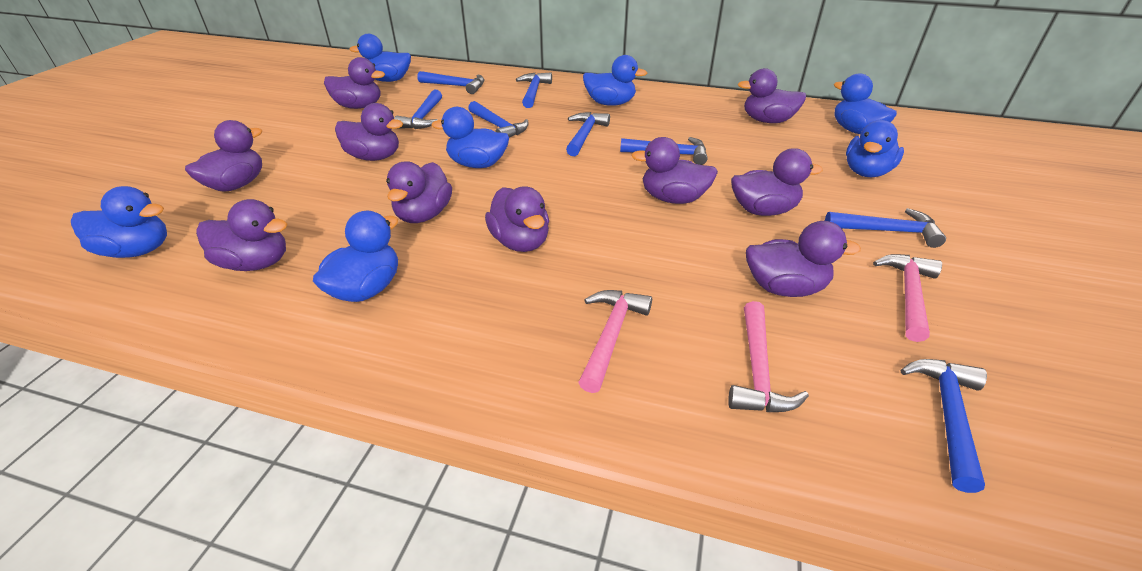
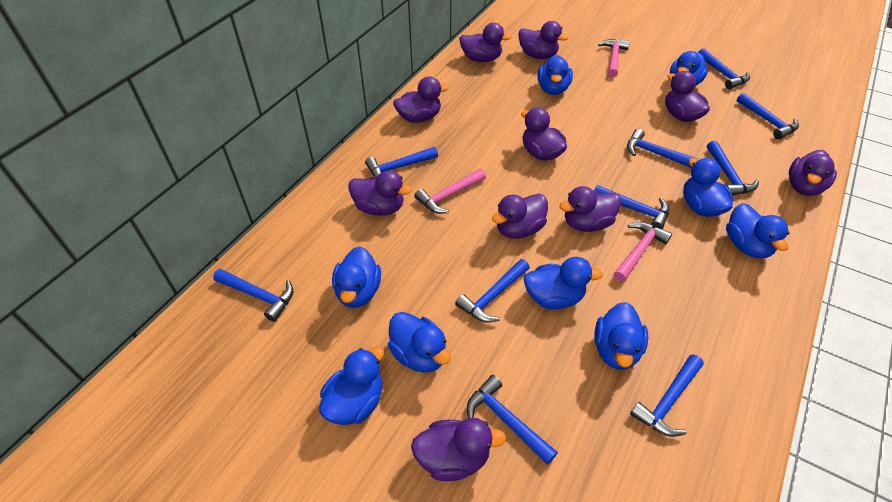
blue duck: [71,186,167,258] [313,211,398,302] [350,34,411,82] [432,107,509,168] [583,55,647,106] [834,73,897,134] [846,120,904,177] = 7 -> [319,346,384,425] [332,246,381,308] [388,312,451,373] [524,257,603,309] [538,55,573,95] [594,302,648,370] [670,51,708,86] [683,158,733,217] [726,203,789,258] = 9
blue hammer: [394,90,442,129] [418,71,484,94] [468,101,529,138] [516,73,552,108] [566,112,610,156] [620,137,708,165] [825,208,946,248] [901,359,987,493] = 8 -> [213,269,293,322] [365,147,438,177] [455,259,530,323] [467,375,558,465] [594,185,669,229] [627,129,698,168] [630,354,704,437] [698,48,750,89] [707,141,759,196] [737,93,799,139] = 10

